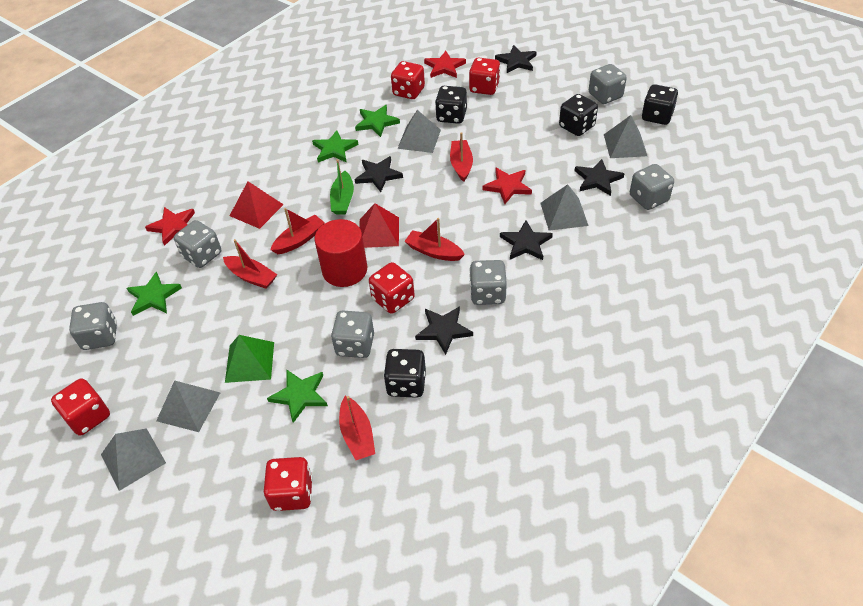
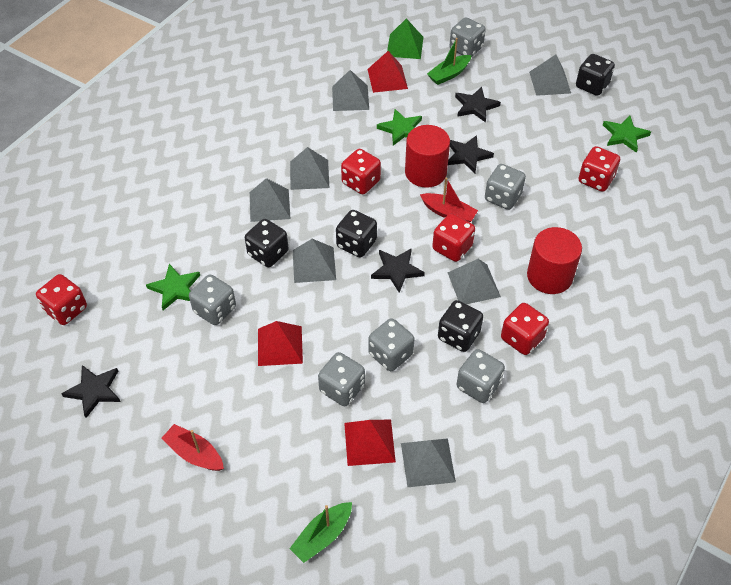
black star: [355,156,403,192] [415,306,473,355] [495,45,537,73] [500,220,553,260] [575,159,624,196] = 5 -> [61,365,121,418] [371,248,425,293] [448,135,494,173] [455,87,501,123] = 4
green boat: [330,159,354,214] = 1 -> [289,502,352,563] [427,38,471,85] = 2
green star: [127,271,182,316] [267,369,328,423] [312,130,359,163] [355,105,400,137] = 4 -> [146,264,200,310] [377,109,422,146] [603,116,651,153] = 3
grey pyramid: [101,428,166,491] [156,380,220,432] [398,110,441,153] [540,184,589,231] [604,115,647,158] = 5 -> [250,178,291,222] [290,147,329,190] [293,239,336,283] [332,70,369,111] [401,438,456,487] [448,259,501,304] [529,55,571,96] = 7
red boat: [223,239,277,289] [270,208,325,254] [339,396,375,460] [405,218,465,261] [450,132,473,182] = 5 -> [161,424,224,471] [420,177,478,222] = 2
red cylinder: [314,219,367,287] = 1 -> [405,125,450,188] [527,227,582,294] = 2
red pyramid: [230,181,284,229] [359,203,399,248] = 2 -> [258,321,303,366] [344,420,396,466] [368,51,408,93] = 3
red star: [145,207,195,246] [424,51,466,78] [482,167,532,204] = 3 -> none = 0

